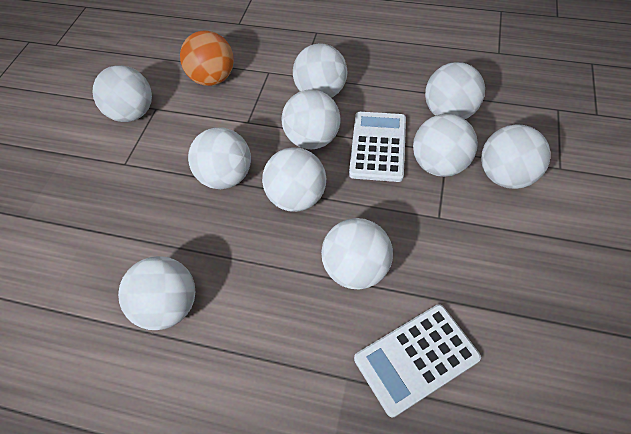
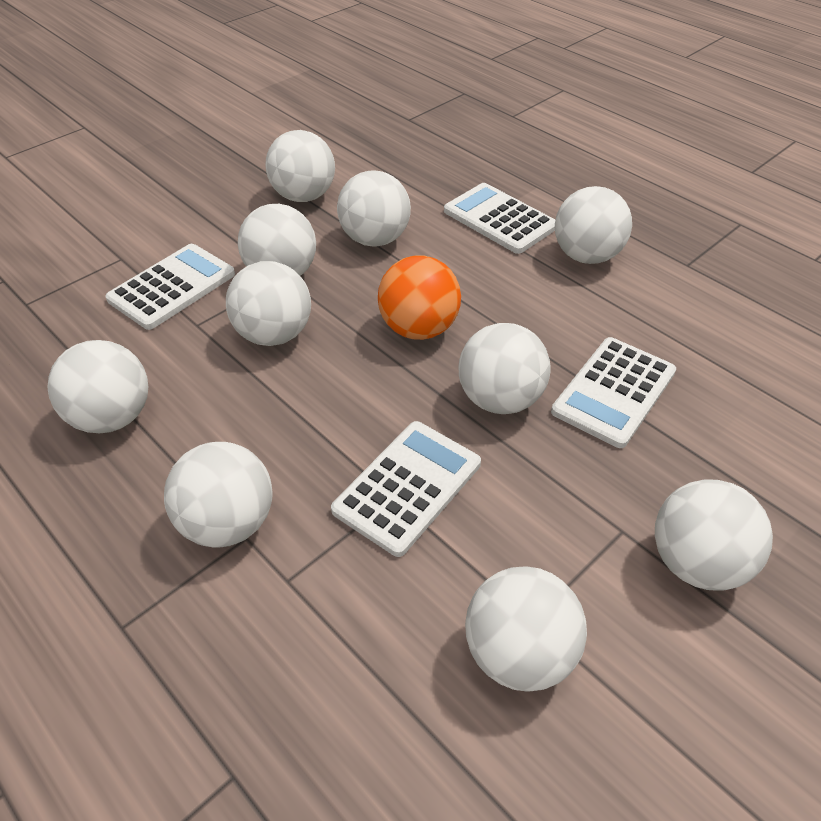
white calculator: [349,112,406,182] [354,304,481,417] = 2 -> [105,244,235,330] [331,421,481,557] [444,183,555,254] [551,337,676,448] = 4

